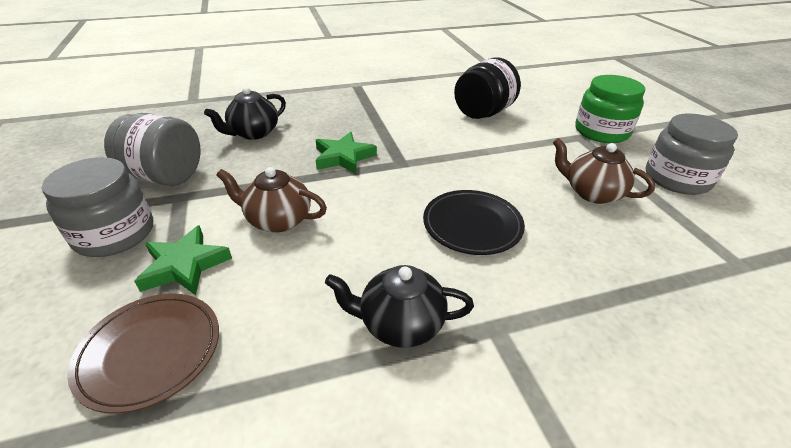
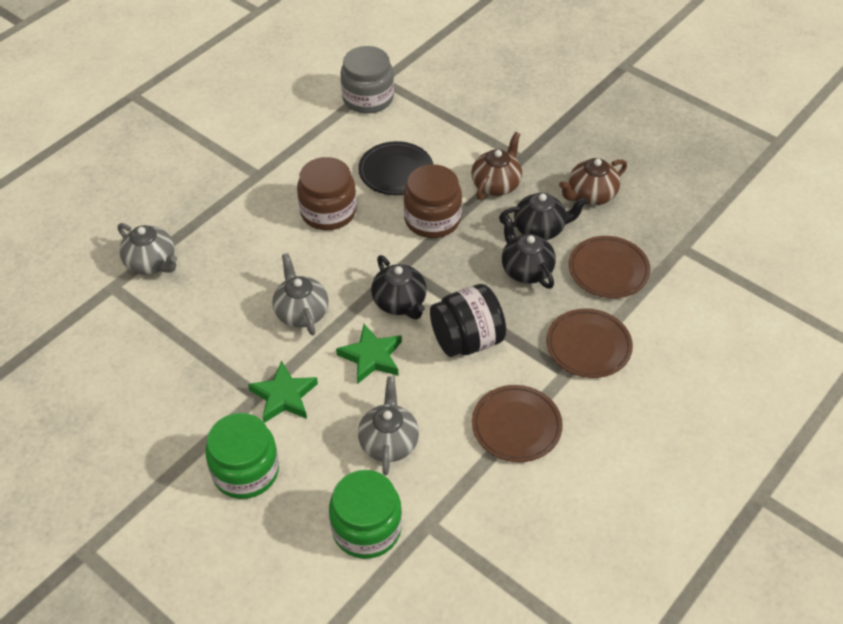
black teapot: [204,87,286,140] [325,265,474,348] = 2 -> [371,255,427,319] [499,193,588,240] [502,214,556,289] = 3
brown jar: none = 0 -> [297,157,356,230] [404,165,462,238] = 2
brown plate: [67,294,219,414] = 1 -> [472,385,563,462] [547,308,633,378] [569,236,651,298] = 3
green jar: [575,75,645,143] = 1 -> [205,413,279,499] [329,470,402,559] = 2
grey jar: [42,157,153,257] [104,113,201,186] [646,113,738,195] = 3 -> [340,46,394,114] = 1
grey teapot: none = 0 -> [118,223,177,275] [272,253,328,336] [358,377,419,475] = 3

